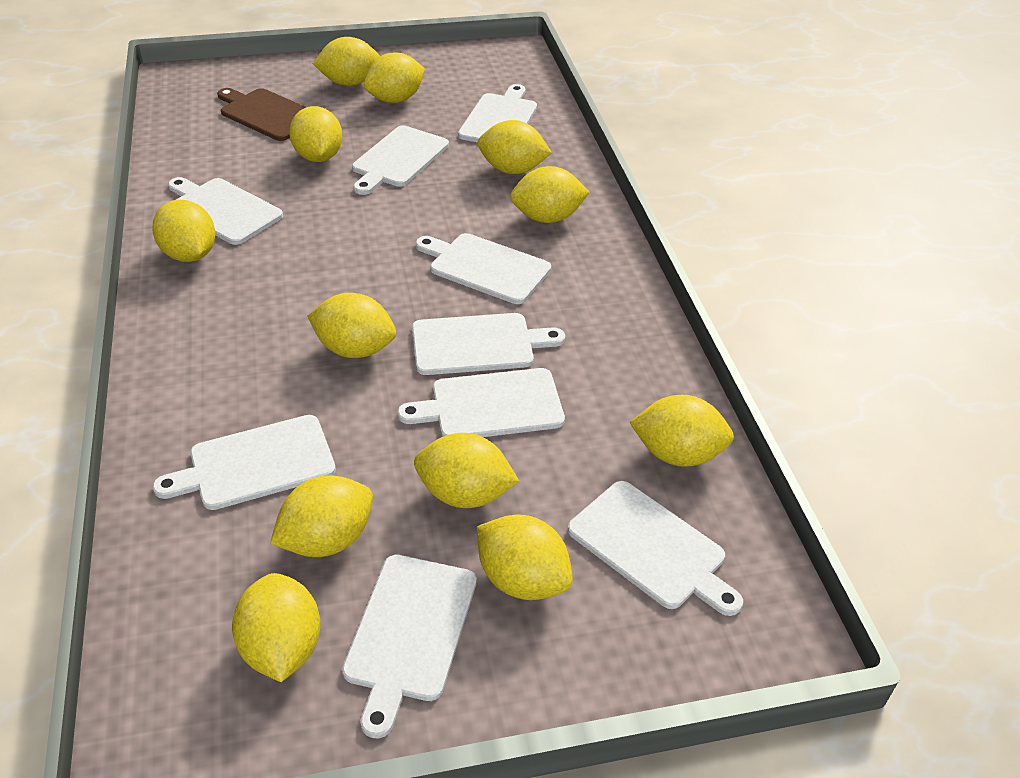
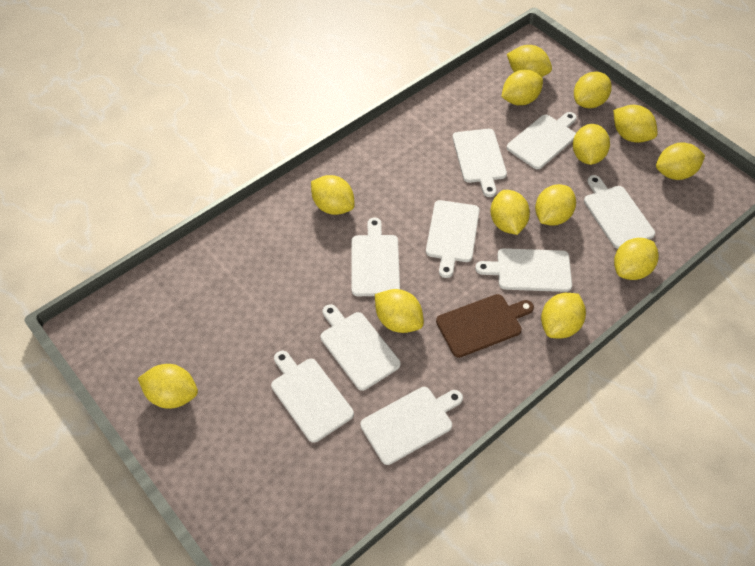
yellow lemon: [152,199,215,262] [232,573,321,682] [270,476,373,557] [289,106,342,162] [308,293,396,358] [313,37,380,86] [364,53,425,103] [414,433,519,508] [477,514,573,600] [478,120,552,174] [510,166,590,223] [629,395,734,467] = 12 -> [138,364,198,409] [311,175,355,215] [375,289,424,333] [490,190,530,235] [501,70,543,105] [507,45,552,77] [535,184,576,226] [541,293,586,339] [573,124,610,165] [574,72,612,108] [613,105,657,143] [614,238,659,280] [656,142,705,180] = 13

